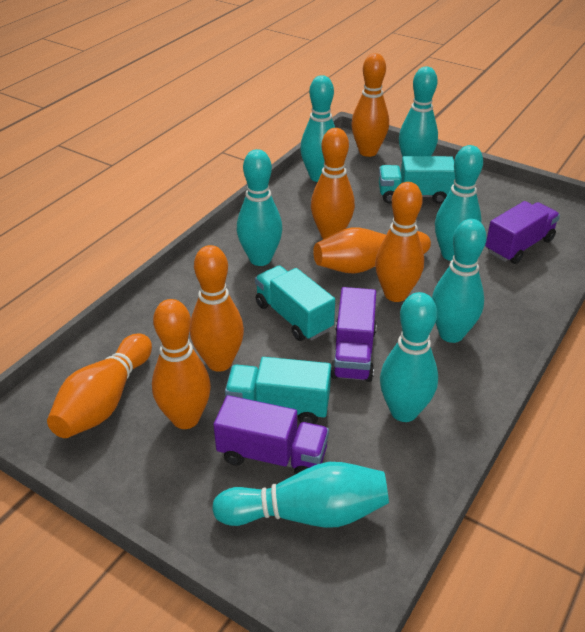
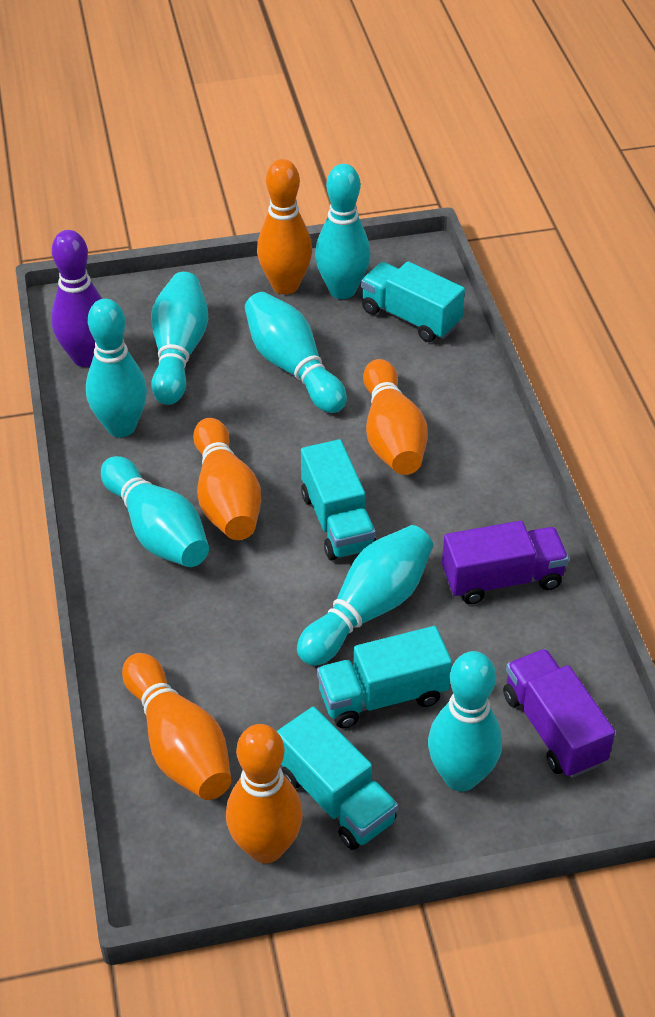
orange bowling pin: [47,334,152,438] [152,299,211,429] [190,245,244,372] [311,128,355,239] [313,228,431,274] [351,53,389,157] [375,182,424,302] = 7 -> [122,653,231,800] [193,418,261,540] [226,724,303,863] [257,159,312,294] [363,359,428,475] = 5
purple bowling pin: none = 0 -> [51,230,102,367] = 1
purple truck: [214,395,329,474] [331,287,377,382] [485,201,560,264] = 3 -> [442,521,569,604] [503,649,615,778] = 2
turquoise truck: [225,357,331,424] [255,266,335,341] [379,156,455,204] = 3 -> [277,707,398,850] [301,439,377,561] [317,626,452,728] [361,261,465,342] = 4

